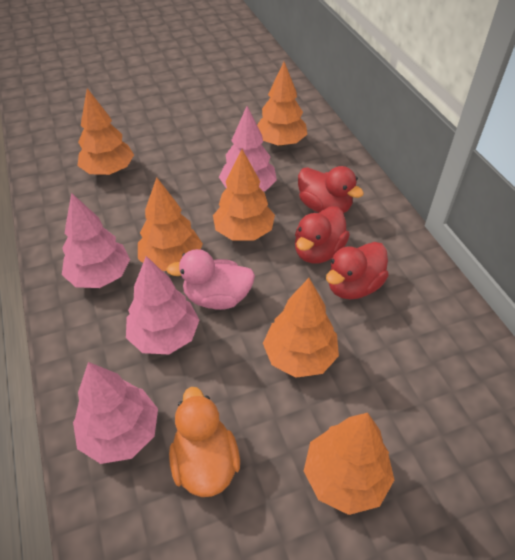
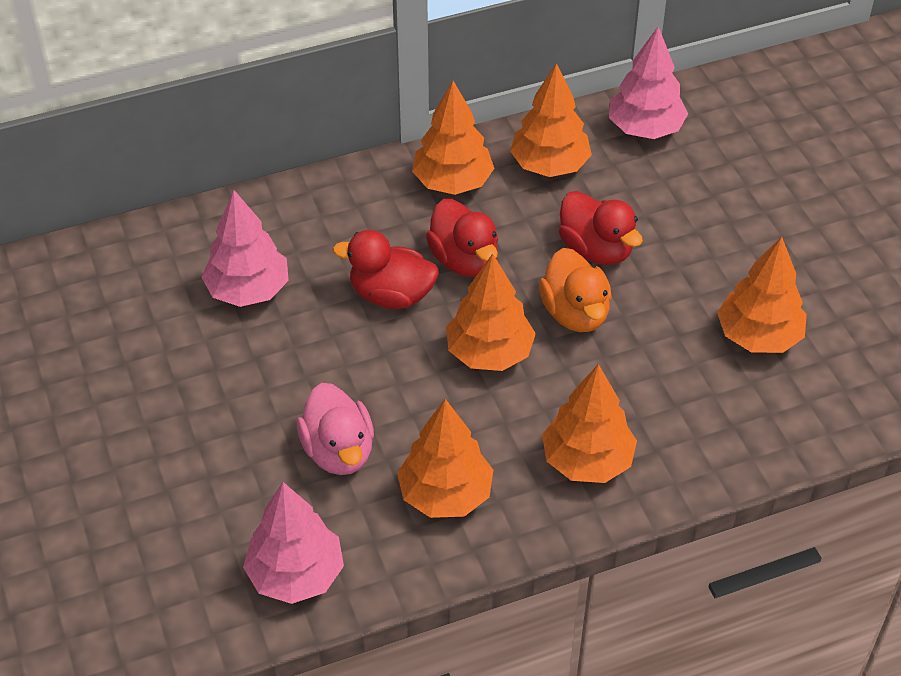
pink tree: [62,193,130,288] [73,362,158,464] [126,256,199,354] [219,106,277,192] = 4 -> [201,190,289,307] [243,482,344,604] [609,27,688,139] = 3

